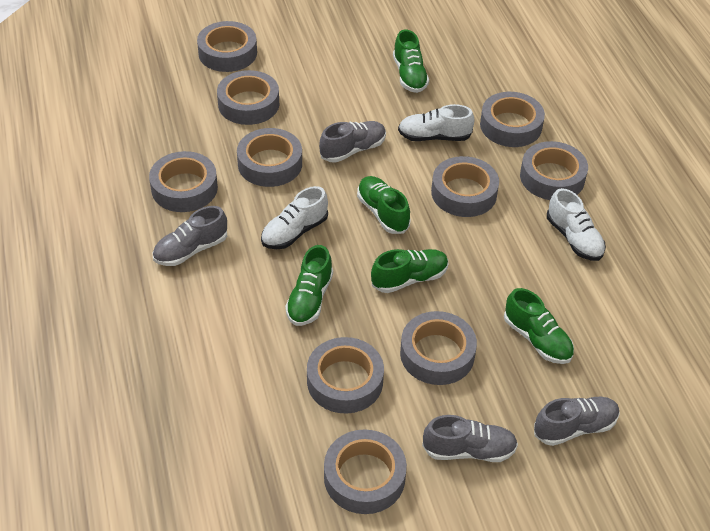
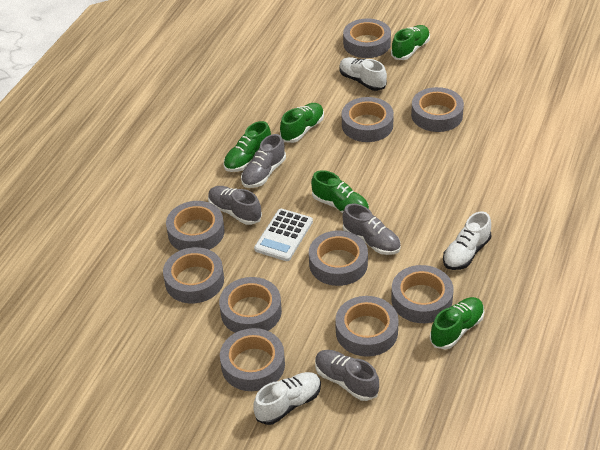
white calculator: none = 0 -> [254,209,313,261] = 1

